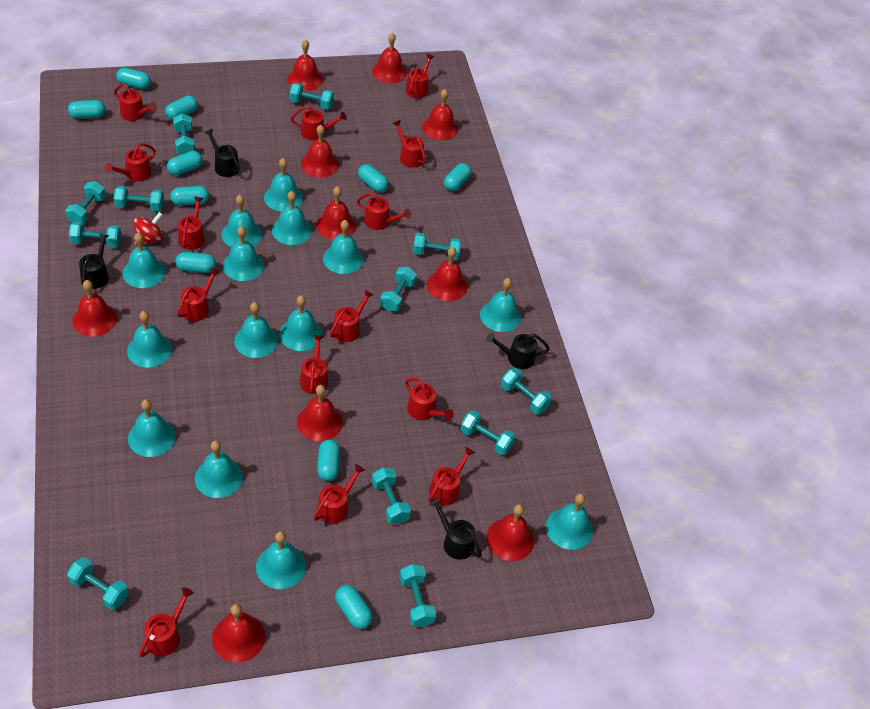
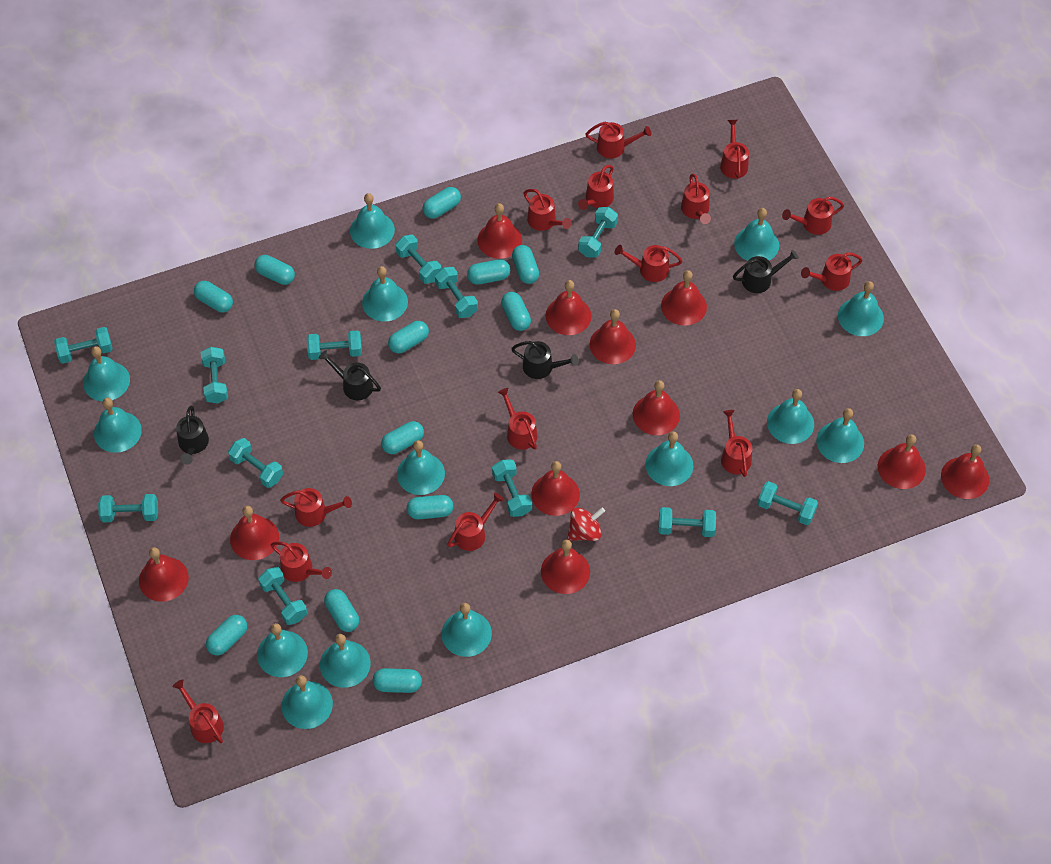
red bell: [72,280,117,336] [212,604,265,663] [287,39,323,91] [297,385,343,441] [301,125,339,177] [316,186,356,240] [372,32,407,83] [422,89,458,140] [427,247,467,301] [486,504,534,561] = 10 -> [139,547,189,602] [230,506,279,560] [477,203,522,259] [531,461,580,516] [541,540,590,594] [545,280,592,335] [590,309,636,364] [633,380,680,435] [661,270,707,326] [878,434,926,489] [941,444,989,499] = 11
turquoise capsule: [68,100,105,119] [116,68,151,89] [165,96,198,120] [167,151,203,176] [170,186,209,206] [175,252,216,273] [317,439,340,481] [335,585,373,629] [358,164,388,192] [444,163,471,191] = 10 -> [194,281,233,313] [206,615,247,655] [254,255,295,285] [324,589,359,632] [373,668,422,693] [381,421,424,454] [388,321,429,353] [407,495,453,519] [422,187,461,219] [467,259,510,285] [501,292,531,331] [512,245,539,284] = 12

